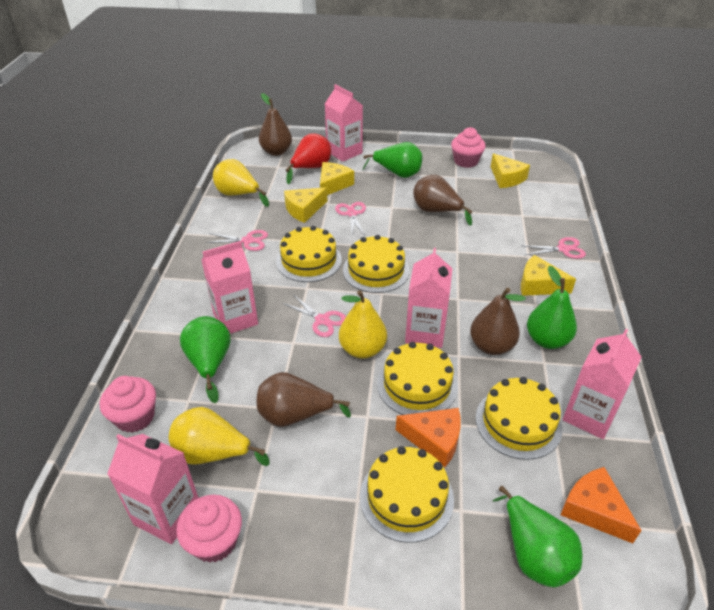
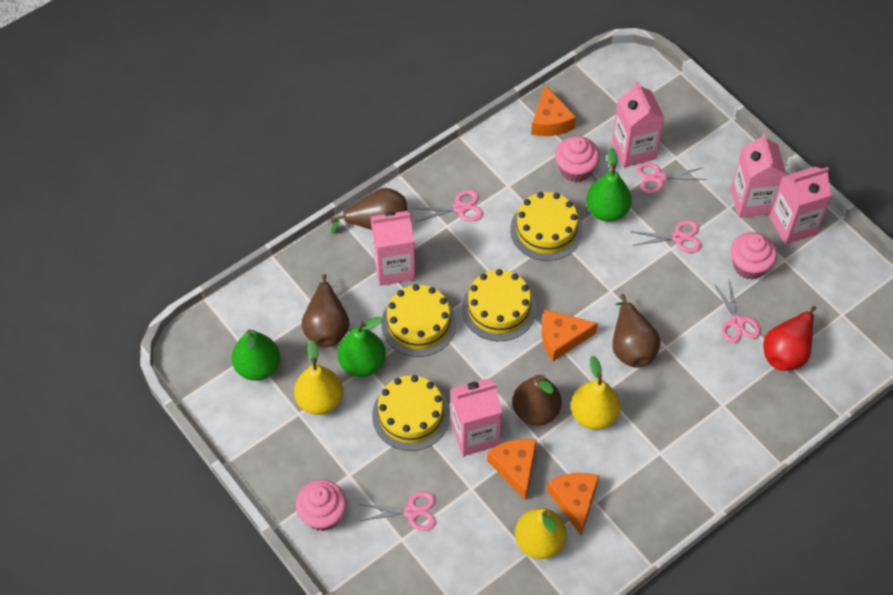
green pear: [180,316,231,403] [363,142,422,178] [493,486,582,588] [527,266,577,349] = 4 -> [232,329,280,381] [338,317,386,377] [586,148,632,222] = 3
orange cheese: [396,408,461,467] [561,467,642,543] = 2 -> [487,439,537,501] [531,85,576,136] [542,309,598,361] [547,473,599,536] = 4
pink scissors: [206,230,268,251] [283,294,346,337] [335,202,366,235] [521,237,586,259] = 4 -> [360,492,436,531] [412,190,483,222] [632,220,702,253] [637,162,707,193] [714,279,761,343] = 5
yellow cake: [276,226,342,282] [343,235,409,293] [360,446,454,543] [377,342,458,415] [476,377,562,460] = 5 -> [372,375,450,451] [381,284,456,357] [462,269,536,341] [510,192,583,261] = 4
yellow cheese: [284,187,327,223] [320,162,354,195] [491,153,530,188] [521,255,576,296] = 4 -> none = 0

